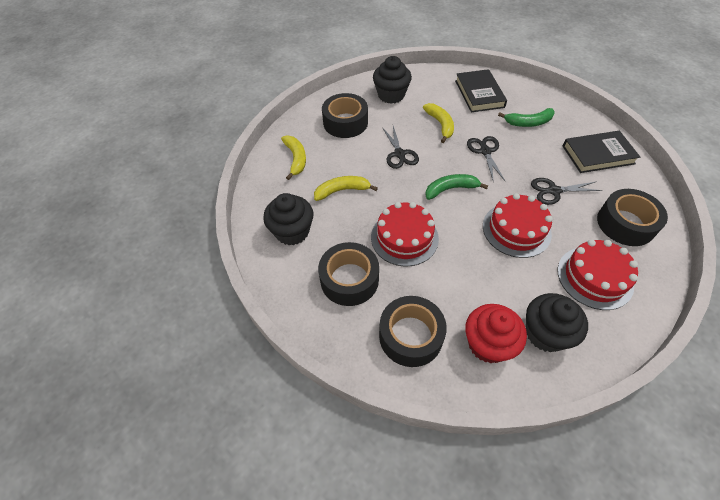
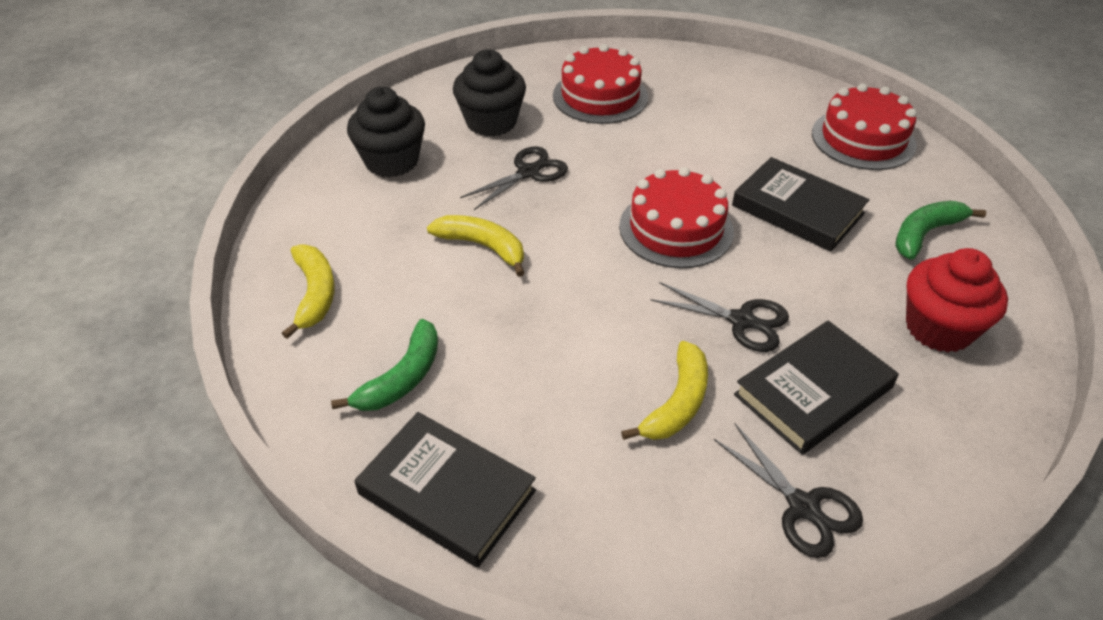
black book: [455,69,507,112] [563,131,640,173] = 2 -> [354,412,536,568] [732,157,870,252] [734,321,899,455] = 3
black cupcake: [263,193,313,245] [373,56,412,104] [526,293,588,352] = 3 -> [347,87,425,178] [453,49,526,137] = 2
black tape: [318,242,379,306] [322,93,368,138] [379,296,447,367] [597,189,668,246] = 4 -> none = 0

